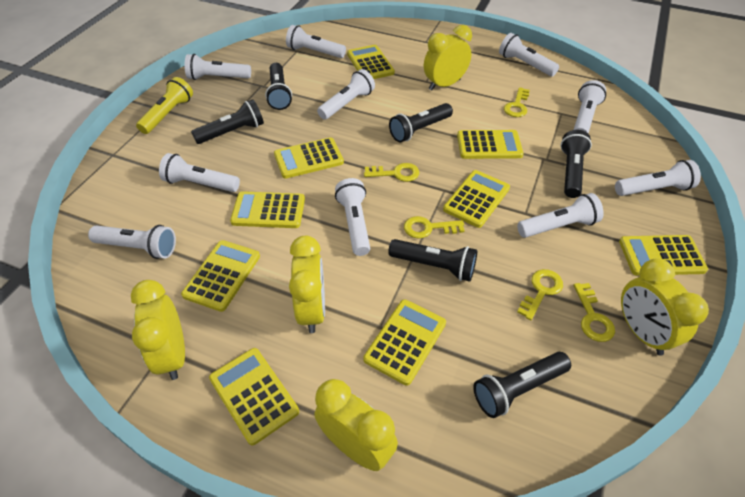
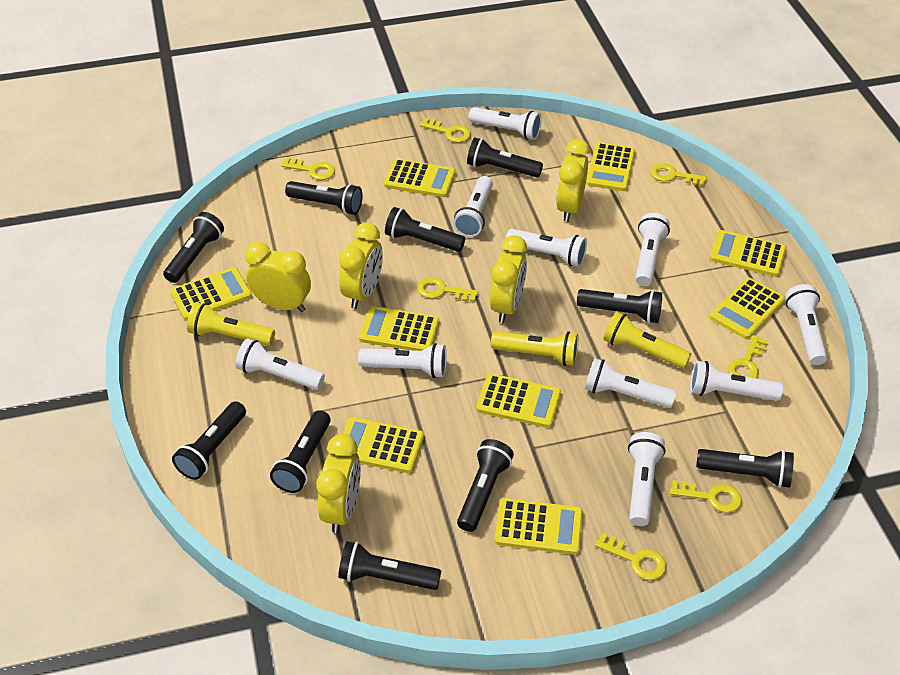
black flashlight: [191,99,264,144] [265,63,292,110] [388,239,477,282] [389,103,453,142] [473,352,571,418] [560,130,592,198] = 6 -> [163,212,224,283] [172,401,246,480] [270,410,331,493] [285,181,362,215] [338,541,441,590] [385,207,465,252] [457,439,514,532] [467,138,543,177] [577,289,662,323] [696,449,794,488] = 10
yellow flashlight: [136,77,193,134] = 1 -> [187,302,275,346] [491,331,579,366] [603,312,691,368] = 3
yellow key: [364,163,419,182] [404,216,465,239] [504,87,530,117] [517,269,563,320] [574,283,615,342] = 5 -> [281,157,335,180] [417,277,478,302] [420,118,471,142] [595,533,666,580] [650,163,707,186] [670,480,742,513] [728,335,767,378] = 7

